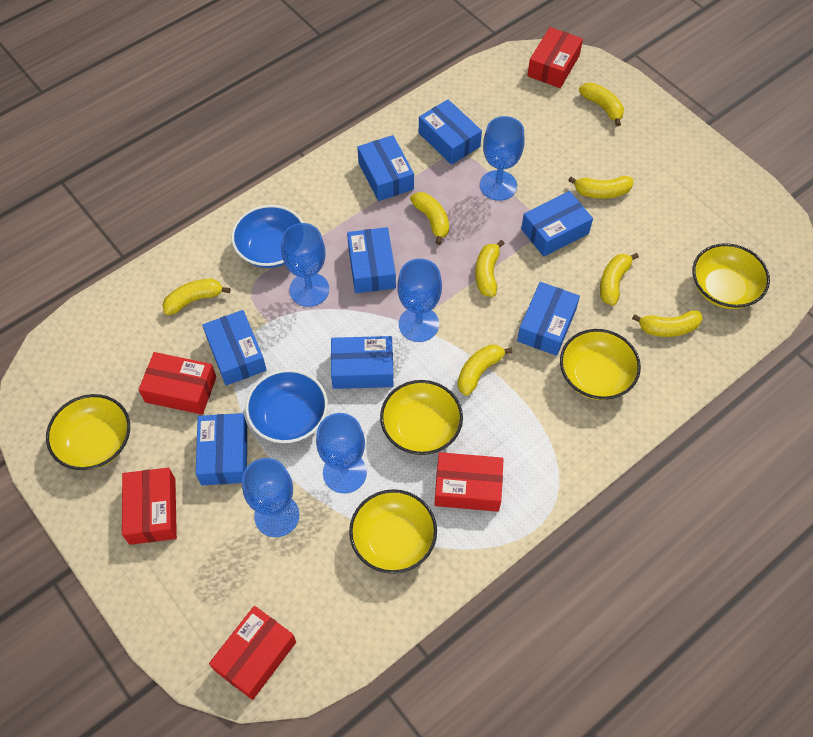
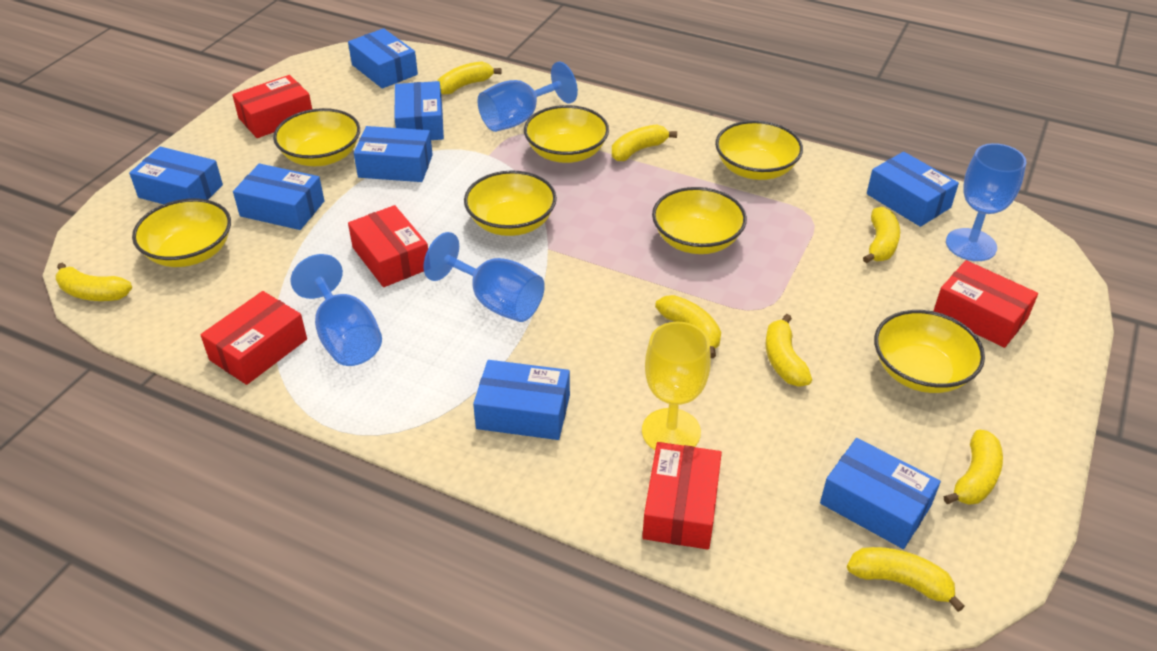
blue bowl: [231,205,304,268] [245,369,328,443] = 2 -> none = 0
blue goblet: [242,458,299,537] [281,223,329,307] [316,413,367,493] [397,259,442,342] [480,116,524,201] = 5 -> [291,254,382,366] [423,232,545,322] [477,62,578,132] [946,143,1026,261] = 4
yellow bowl: [46,394,130,470] [349,489,437,574] [380,380,463,455] [560,329,641,400] [693,243,770,309] = 5 -> [132,198,231,267] [273,108,360,166] [464,171,557,236] [524,105,609,163] [652,187,747,254] [715,120,803,180] [874,310,985,393] = 7
yellow goblet: none = 0 -> [642,322,711,450] = 1

